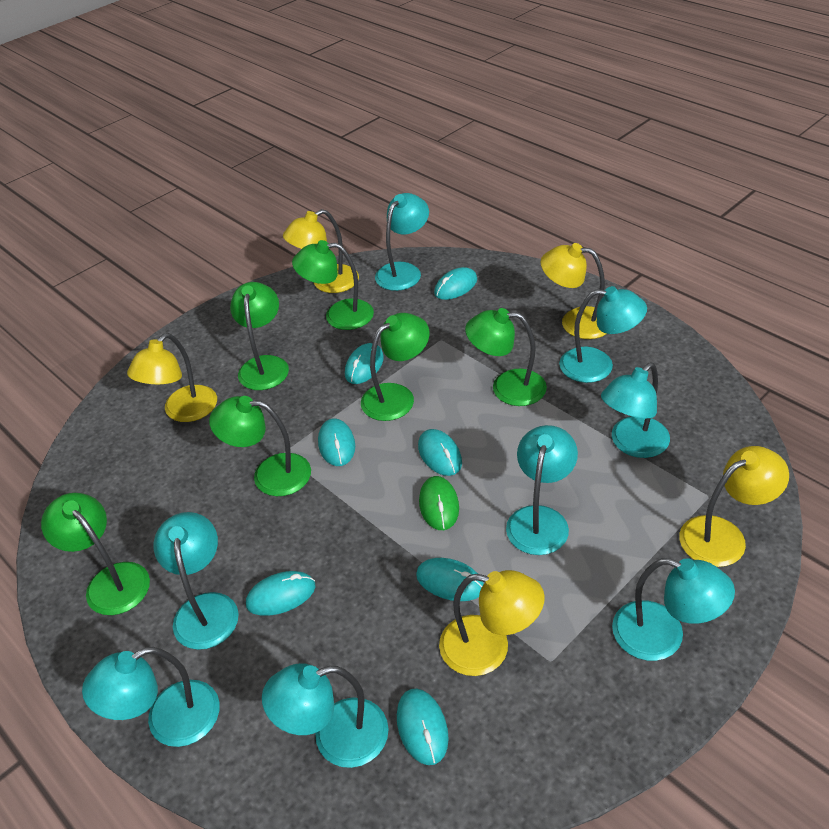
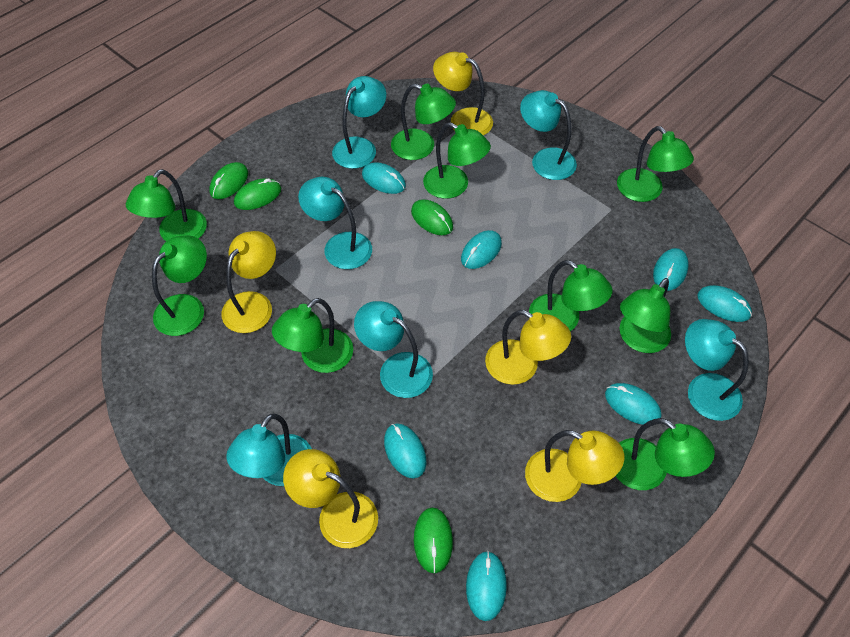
green lamp: [41,493,150,615] [209,396,311,496] [230,282,289,390] [292,240,374,330] [361,313,429,421] [465,308,547,406] = 6 -> [126,169,207,241] [152,235,207,336] [272,298,353,373] [391,84,456,160] [423,122,491,199] [529,260,613,331] [616,418,715,490] [617,126,694,202] [620,278,671,353] = 9
green mouse: [419,476,459,530] = 1 -> [209,162,248,199] [234,178,281,210] [411,199,453,235] [414,508,453,573] = 4
turquoise lamp: [82,647,220,747] [154,512,239,650] [262,663,389,768] [375,193,429,291] [506,425,578,555] [559,286,647,383] [601,363,670,458] [612,558,735,661] = 8 -> [226,414,312,486] [298,177,372,269] [332,76,386,169] [354,301,433,398] [520,90,577,180] [685,319,749,421] = 6

